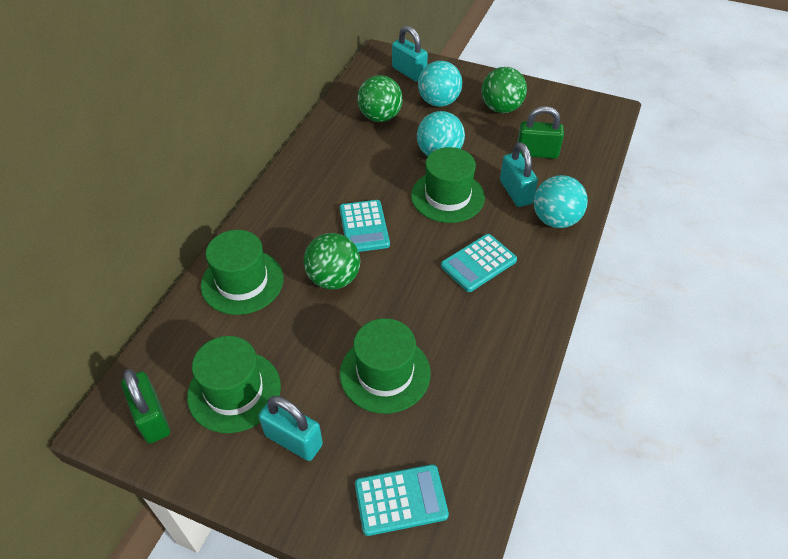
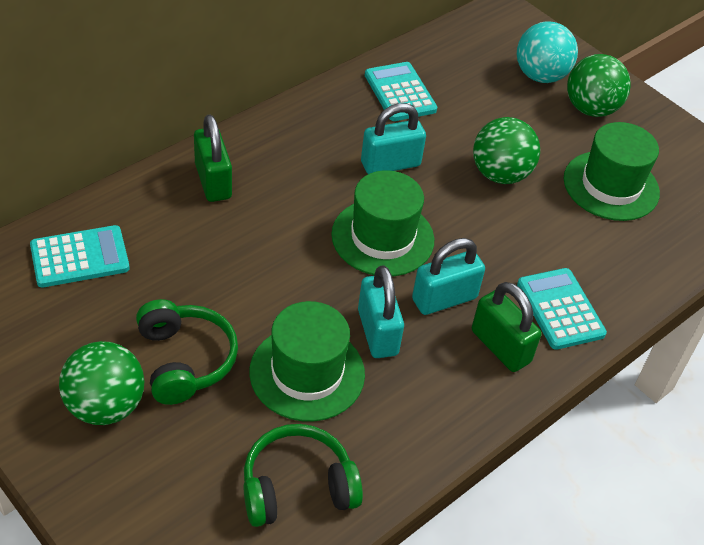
green hat: [187,336,281,433] [201,230,284,315] [340,318,431,414] [411,147,485,223] = 4 -> [249,301,365,422] [331,170,434,276] [564,122,660,221] = 3
green headphones: none = 0 -> [136,299,238,405] [244,424,363,527] = 2
turquoise ball: [417,111,465,156] [418,61,462,107] [534,175,588,228] = 3 -> [517,21,578,83] = 1

